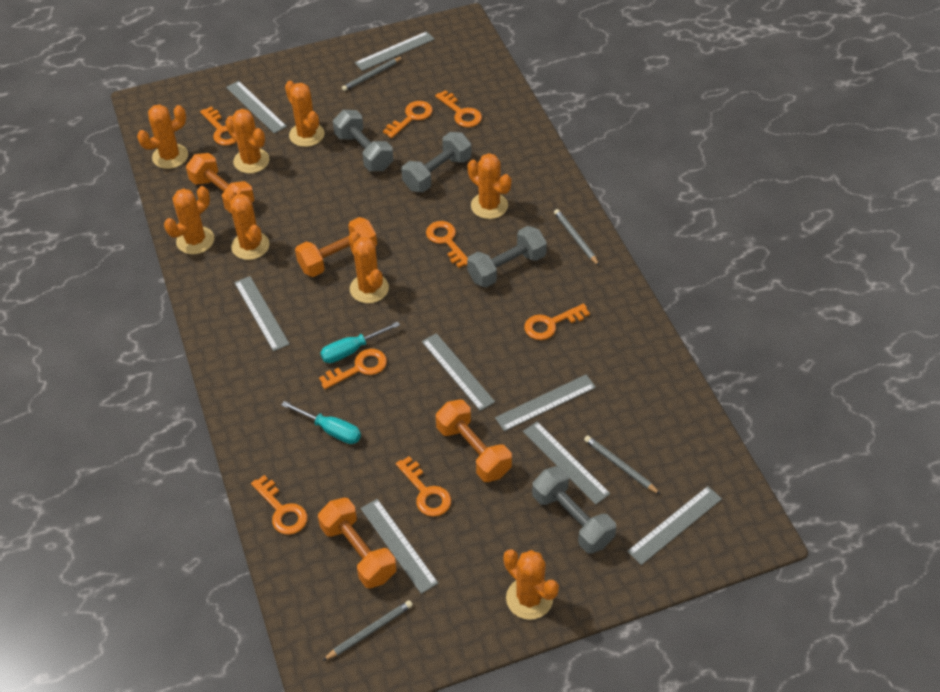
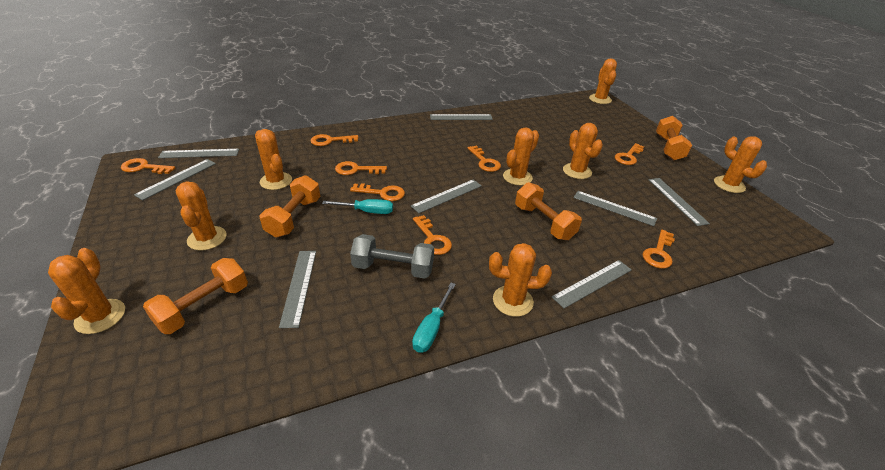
grey dumbbell: [333,110,393,171] [401,132,471,192] [467,226,547,287] [532,466,616,554] = 4 -> [350,234,434,279] = 1
grey pencil: [322,600,413,661] [342,57,403,91] [554,209,599,266] [584,435,661,495] = 4 -> none = 0

